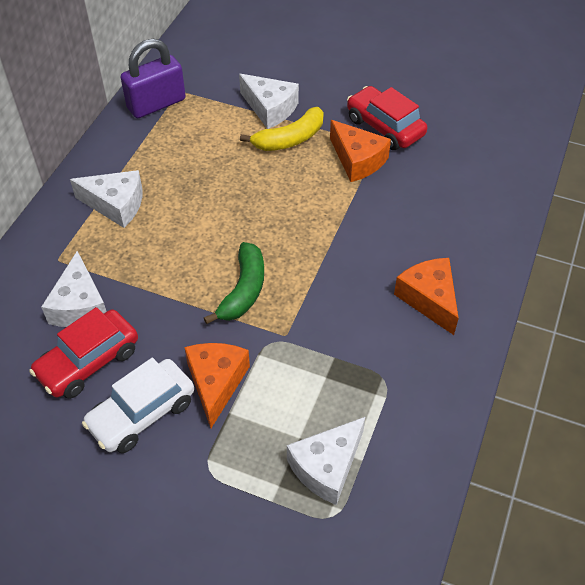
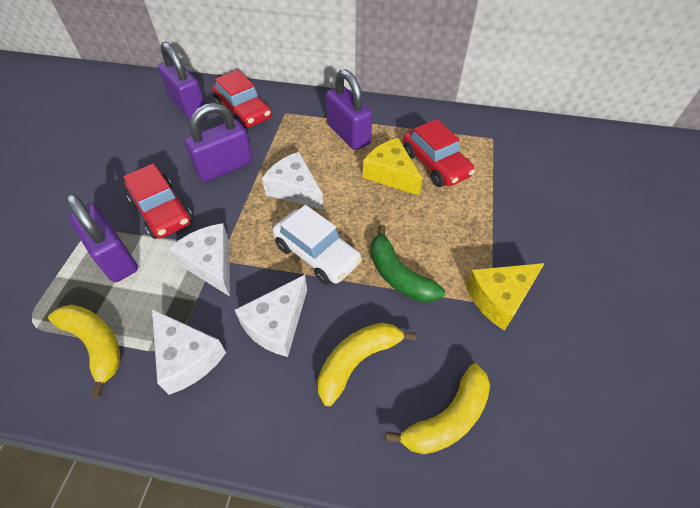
orange cheese: [184,343,250,428] [330,120,391,182] [394,258,459,335] = 3 -> none = 0
purple padlock: [120,39,186,118] = 1 -> [66,194,138,282] [158,41,205,119] [184,103,253,182] [326,69,372,150] = 4
red car: [29,307,138,399] [347,86,427,150] = 2 -> [123,163,193,239] [212,70,272,128] [403,119,475,187] = 3
yellow banana: [240,107,324,151] = 1 -> [48,305,120,398] [317,323,417,406] [385,364,490,454] = 3
yellow cheese: none = 0 -> [363,138,423,195] [466,263,545,331] = 2

